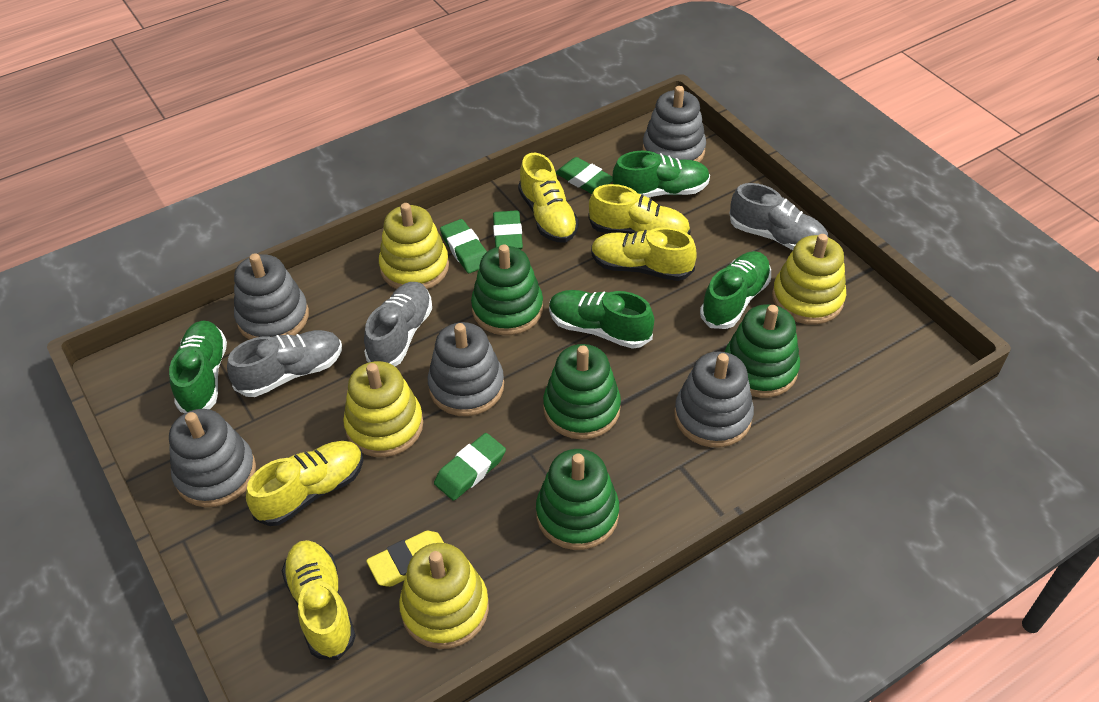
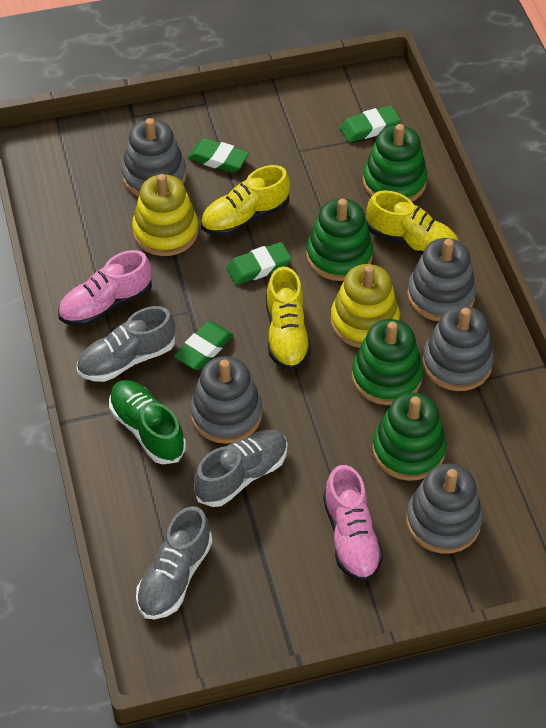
green shoe: [169,321,227,413] [549,290,654,349] [613,151,710,198] [700,251,771,329] = 4 -> [109,380,186,465] = 1
pink shoe: none = 0 -> [58,250,152,326] [323,465,383,582] = 2
yellow eraser: [366,531,444,587] = 1 -> none = 0
yellow shoe: [246,441,363,526] [282,540,356,660] [518,152,579,243] [589,184,691,235] [591,227,697,281] = 5 -> [201,165,290,236] [266,267,311,371] [367,191,459,255] = 3
yellow stacking toy: [343,361,423,457] [379,203,449,289] [399,543,489,649] [772,234,846,325] = 4 -> [132,174,198,256] [331,264,400,348] = 2

